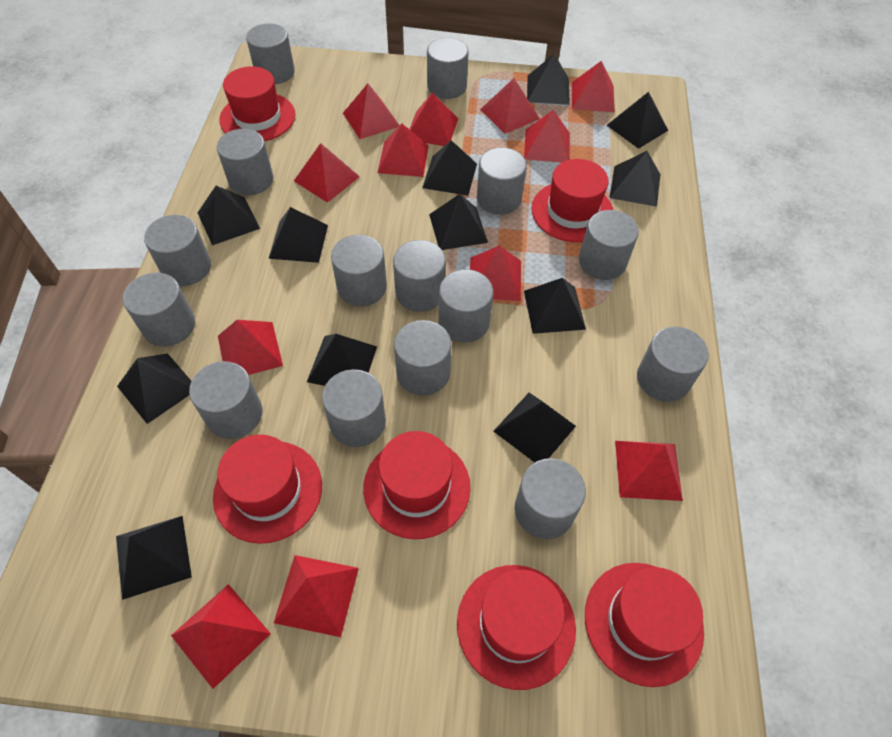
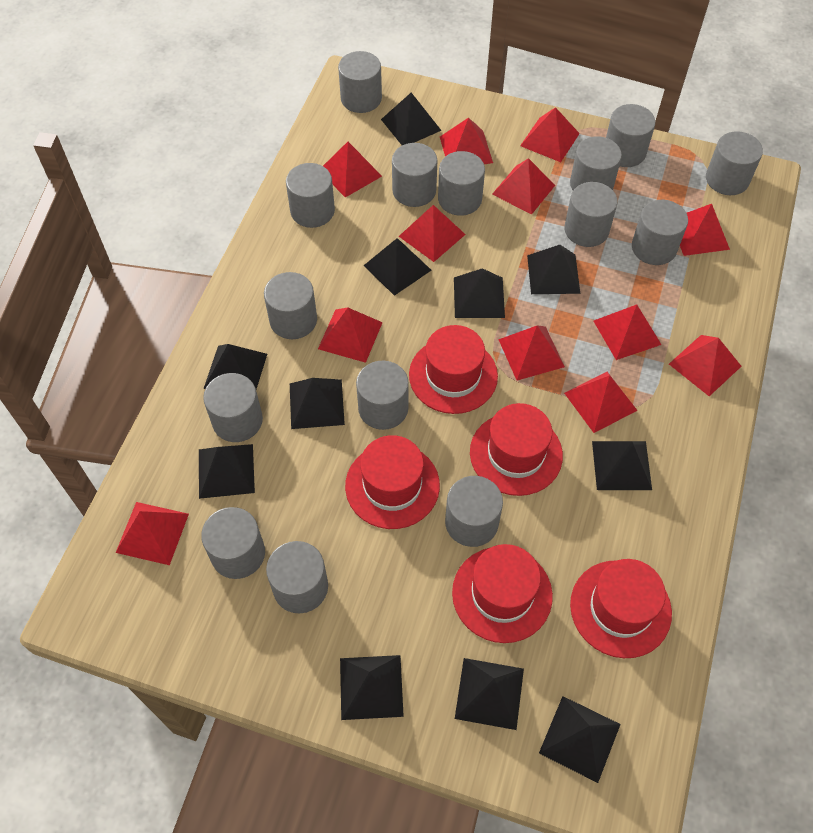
black pyramid: [116,516,192,600] [117,353,191,424] [198,186,260,245] [269,207,328,263] [307,334,377,386] [422,140,477,196] [429,194,488,250] [493,393,576,463] [524,278,586,334] [527,54,570,105] [607,92,668,149] [609,151,661,207] = 12 -> [199,444,255,499] [203,344,267,389] [290,378,345,429] [340,655,404,720] [363,238,431,296] [381,93,442,145] [454,268,505,318] [455,658,524,730] [527,245,580,294] [539,696,621,783] [592,441,652,490] = 11
red hat: [213,435,322,544] [219,66,295,141] [363,431,471,539] [457,565,576,690] [531,159,613,242] [585,563,704,687] = 6 -> [345,435,440,529] [409,325,498,414] [452,544,553,643] [470,403,563,496] [570,559,672,658] = 5

